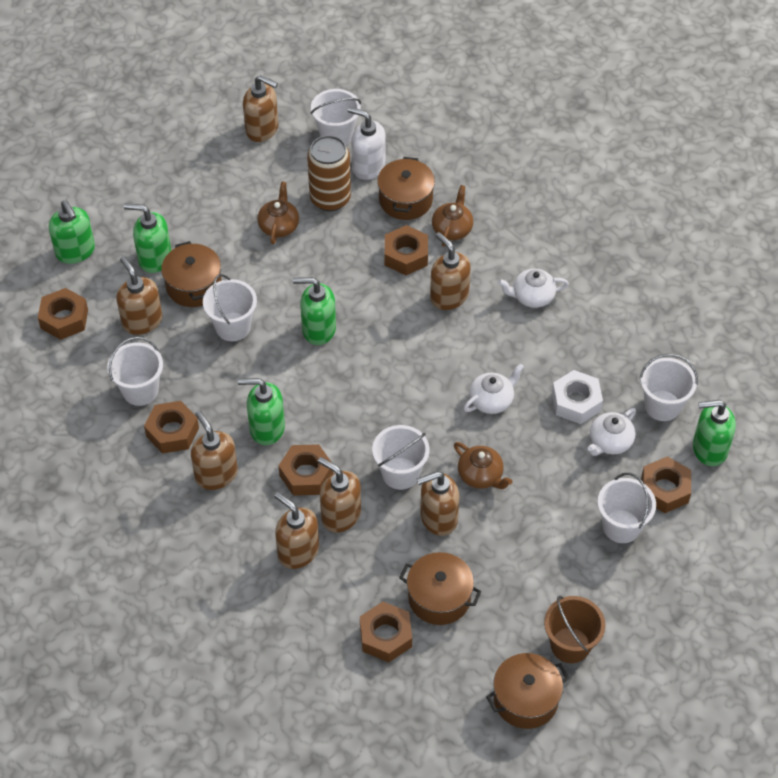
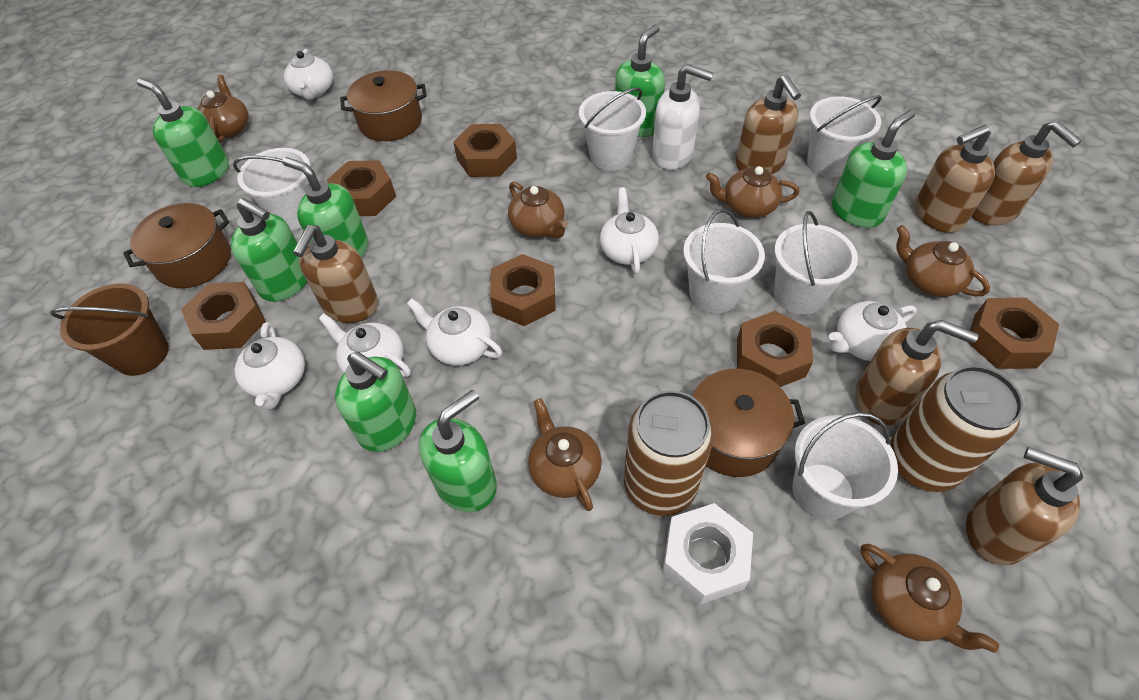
brown can: [307,135,351,211] = 1 -> [624,391,714,516] [891,365,1024,492] = 2
brown pot: [161,241,222,307] [377,157,435,220] [399,552,482,625] [486,653,569,729] = 4 -> [123,203,231,288] [340,70,427,141] [692,369,805,477] = 3
brown soap dispenser: [116,256,163,335] [191,411,238,490] [243,75,278,142] [274,492,319,569] [318,457,361,533] [417,471,459,536] [430,232,471,310] = 7 -> [293,225,378,323] [736,75,801,174] [856,320,979,426] [915,125,995,233] [966,447,1083,565] [972,121,1082,226] = 6
brown teapot: [257,181,299,245] [432,185,473,247] [454,442,512,489] = 3 -> [197,75,249,143] [508,181,568,239] [528,398,602,511] [706,166,799,218] [860,544,999,653] [896,225,990,297] = 6
green soap dispenser: [49,201,95,264] [124,203,171,273] [238,378,285,445] [293,277,336,345] [693,400,736,466] = 5 -> [137,79,229,187] [231,198,307,302] [282,157,368,258] [335,352,416,452] [419,390,497,512] [615,25,665,137] [832,110,915,228] = 7
white teapot: [464,363,524,414] [498,269,569,308] [588,408,636,456] = 3 -> [234,322,305,410] [284,49,333,100] [318,313,411,377] [407,298,502,366] [600,187,659,274] [829,301,917,361] = 6

